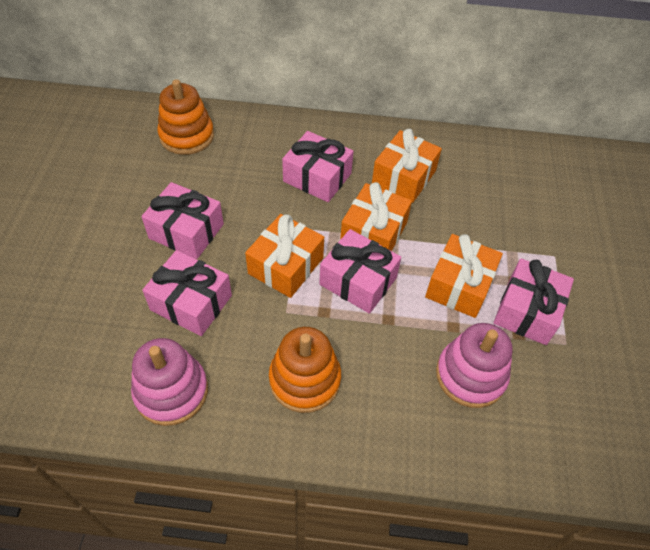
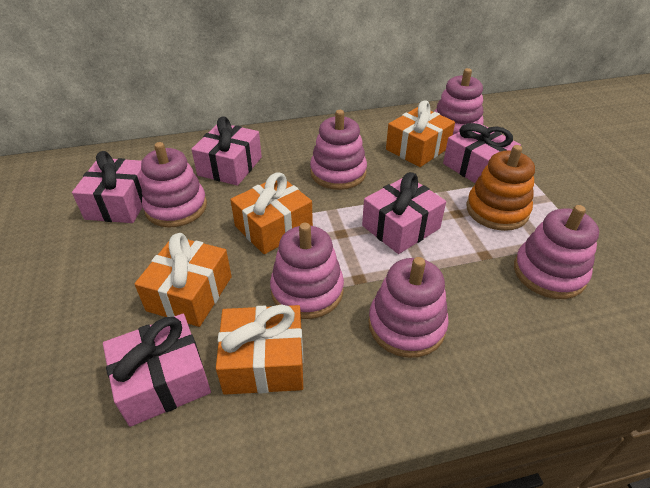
orange stacking toy: [157,79,214,155] [269,327,341,413] = 2 -> [466,145,535,231] = 1
pink stacking toy: [131,338,208,426] [436,323,513,408] = 2 -> [141,142,207,227] [270,223,344,319] [310,110,367,190] [368,257,449,358] [434,68,484,135] [514,205,599,299] = 6

